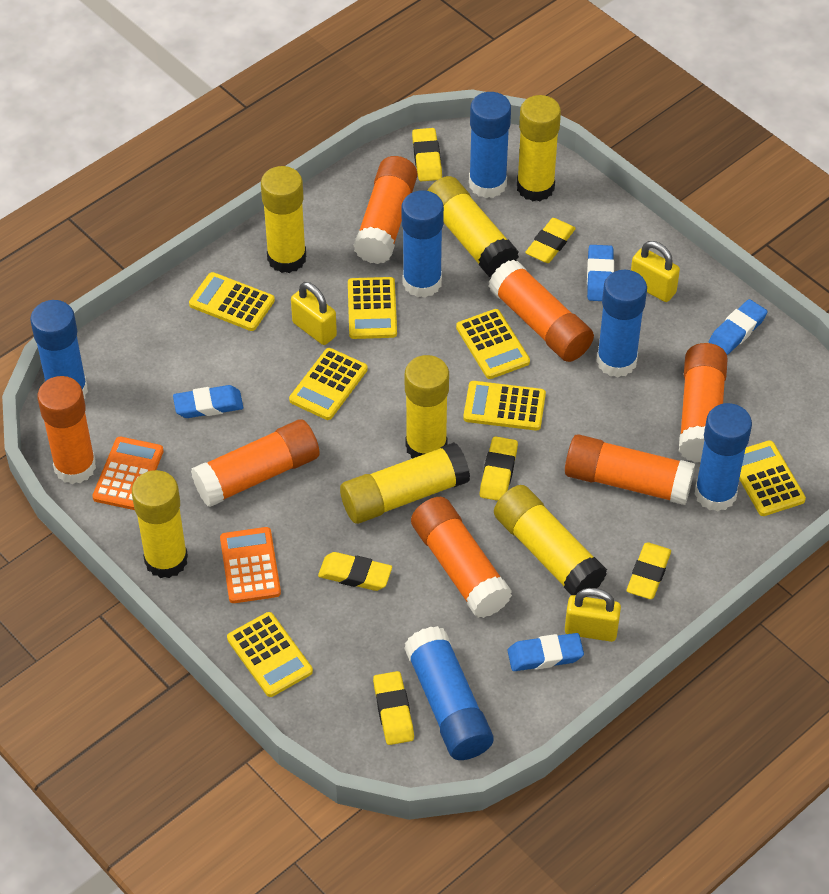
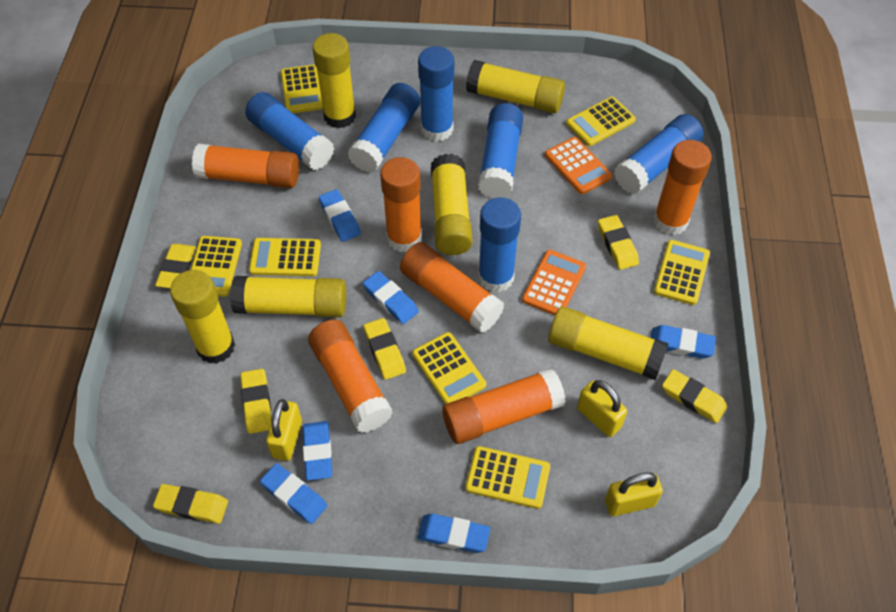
blue eraser: [173,385,243,418] [507,633,584,671] [587,245,614,301] [709,299,767,355] = 4 -> [260,463,327,524] [303,421,332,481] [319,189,361,242] [363,271,419,324] [417,513,490,553] [651,325,716,359] = 6
orange glue stick: [37,376,96,484] [191,419,320,507] [353,156,417,264] [411,497,512,618] [488,259,594,362] [565,434,695,505] [679,343,728,462] = 7 -> [192,144,299,188] [308,320,393,433] [380,157,422,252] [400,242,504,333] [442,368,566,444] [654,140,712,235] = 6
yellow glue stick: [132,470,188,578] [261,166,306,273] [340,442,470,524] [405,355,449,458] [428,176,519,277] [494,485,607,595] [517,95,561,201] = 7 -> [170,270,235,364] [230,276,346,317] [313,33,356,128] [431,154,473,255] [466,60,565,113] [548,306,669,380] = 6

